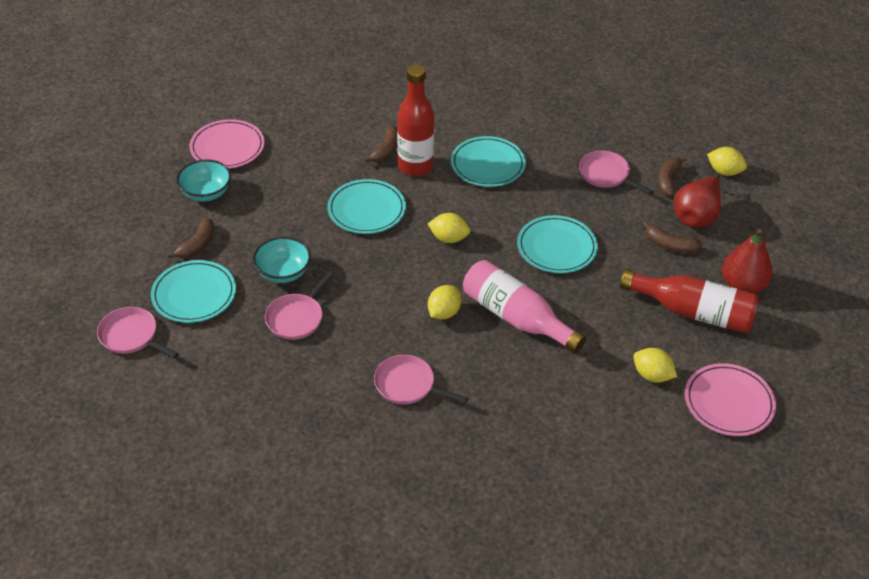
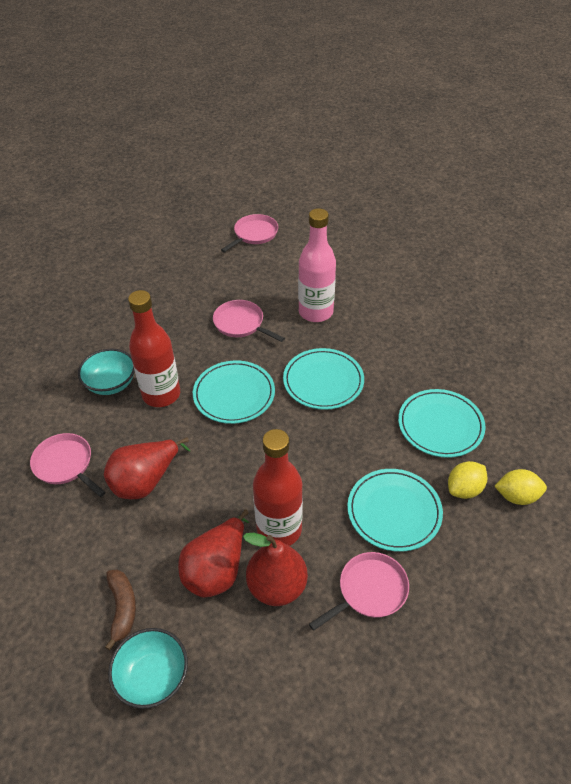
brown banana: [167,217,214,259] [364,125,397,163] [643,221,703,253] [658,157,687,196] = 4 -> [105,570,136,651] = 1
pink plate: [189,119,265,169] [685,363,776,436] = 2 -> none = 0
red pear: [674,175,721,228] [722,229,773,294] = 2 -> [104,437,190,499] [178,509,250,598] [243,533,308,606] = 3
yellow lemon: [428,213,470,243] [428,285,461,320] [633,348,677,383] [707,147,747,176] = 4 -> [448,461,487,499] [494,469,547,505] = 2

